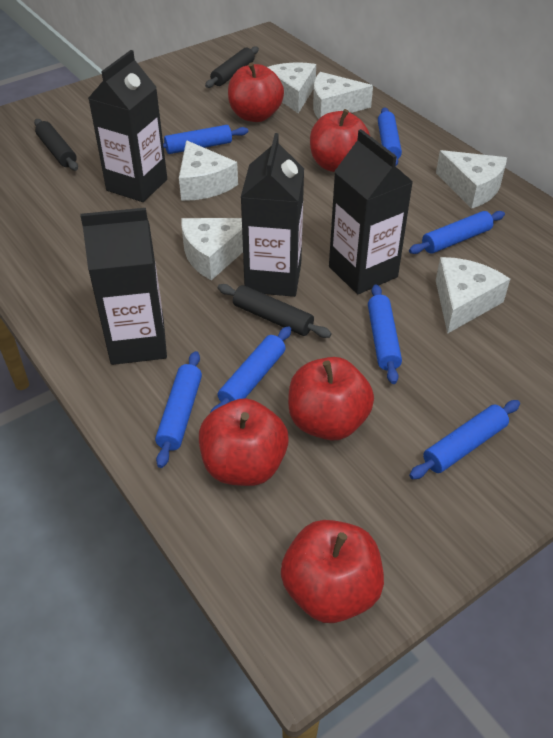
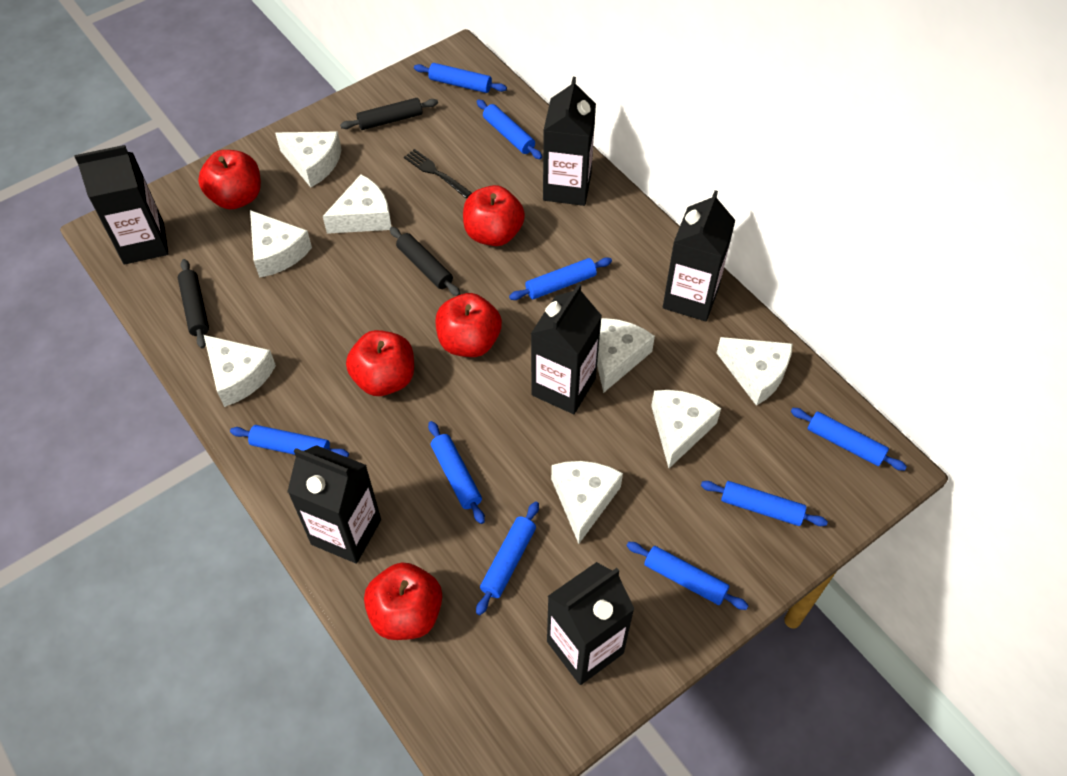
black carton: [80,208,167,365] [88,50,167,202] [241,133,304,297] [329,129,413,294] = 4 -> [74,145,169,265] [287,445,381,564] [531,283,602,414] [543,77,596,206] [547,562,634,685] [663,190,735,321] = 6
black fork: none = 0 -> [404,149,472,198] = 1
blue rolling pin: [155,351,202,468] [163,125,248,154] [210,326,291,413] [368,284,402,384] [378,107,402,166] [409,211,505,254] [409,400,520,479] = 7 -> [230,425,349,457] [414,63,507,93] [428,421,485,524] [476,99,542,159] [476,501,539,615] [509,257,612,300] [626,542,749,610] [701,481,828,526] [791,408,907,471] = 9
white cheese: [179,140,238,201] [181,218,243,280] [267,62,316,113] [313,72,373,119] [436,150,507,209] [436,257,510,334] = 6 -> [204,335,276,407] [250,210,312,278] [275,131,342,187] [323,174,391,234] [551,461,623,544] [597,318,655,393] [651,390,721,468] [717,337,792,406] = 8

